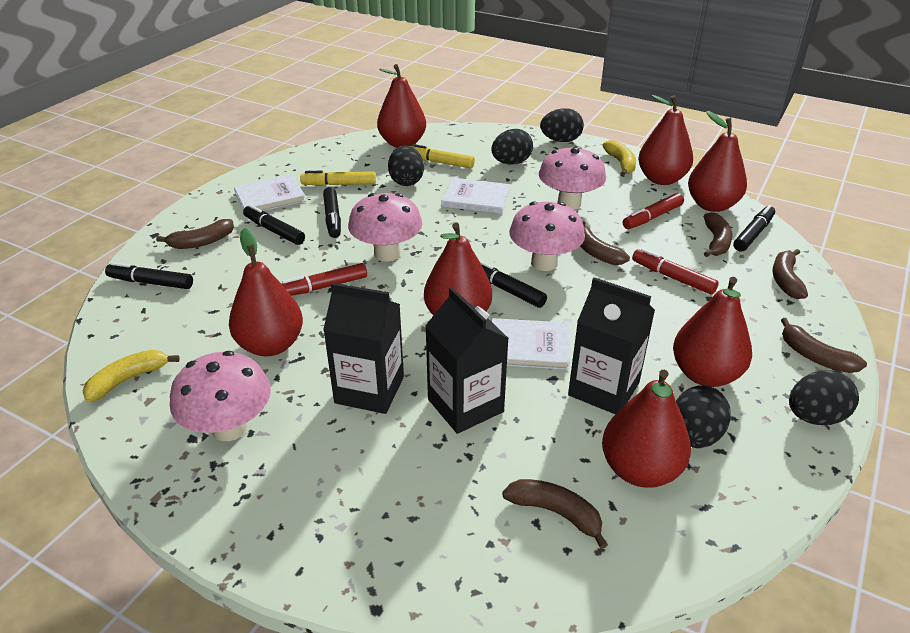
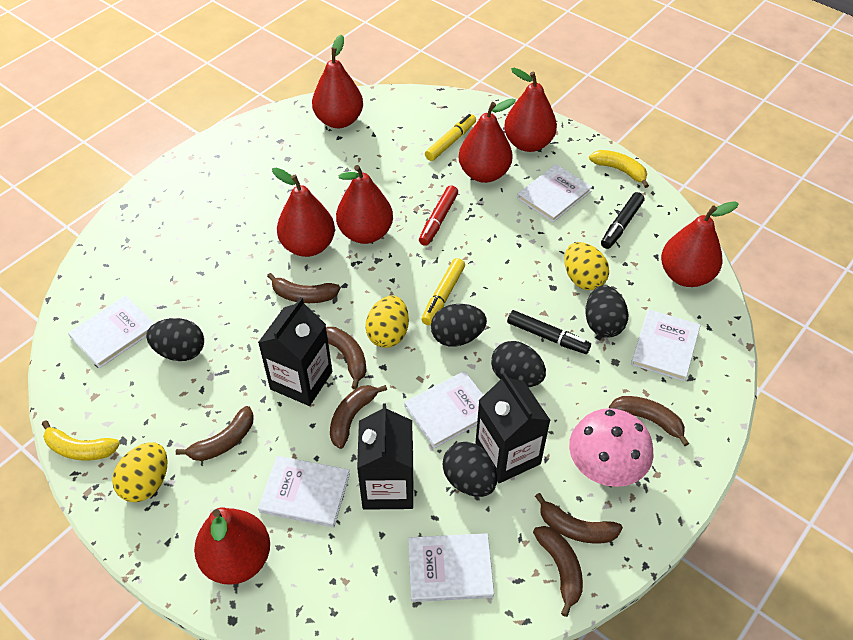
black marker: [105,262,193,289] [243,204,305,245] [323,187,341,238] [478,259,547,308] [733,205,775,251] = 5 -> [507,310,591,354] [601,192,644,249] = 2
brown banana: [156,219,234,249] [502,479,608,549] [580,221,630,265] [704,212,733,257] [773,249,808,299] [781,318,867,373] = 6 -> [176,406,254,461] [267,273,340,303] [326,327,367,389] [330,385,387,449] [533,526,583,617] [535,493,623,543] [609,396,689,446] = 7
pink mushroom: [170,351,271,441] [348,193,422,261] [509,201,585,271] [539,146,606,210] = 4 -> [569,408,653,487] = 1
red marker: [282,263,367,296] [623,193,684,229] [632,248,719,295] = 3 -> [419,185,458,246] = 1
white book: [234,175,306,211] [441,178,510,214] [492,318,570,370] = 3 -> [68,295,155,368] [258,456,350,527] [404,371,484,448] [408,533,494,602] [517,164,592,222] [631,309,701,381] = 6
yellow egg: none = 0 -> [112,442,168,502] [365,295,409,348] [564,242,609,290] = 3

